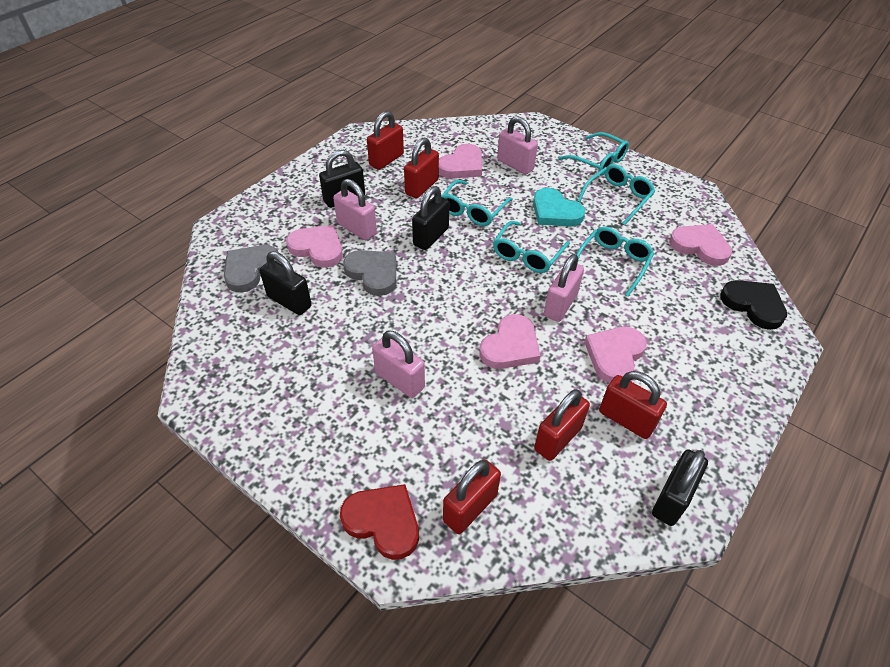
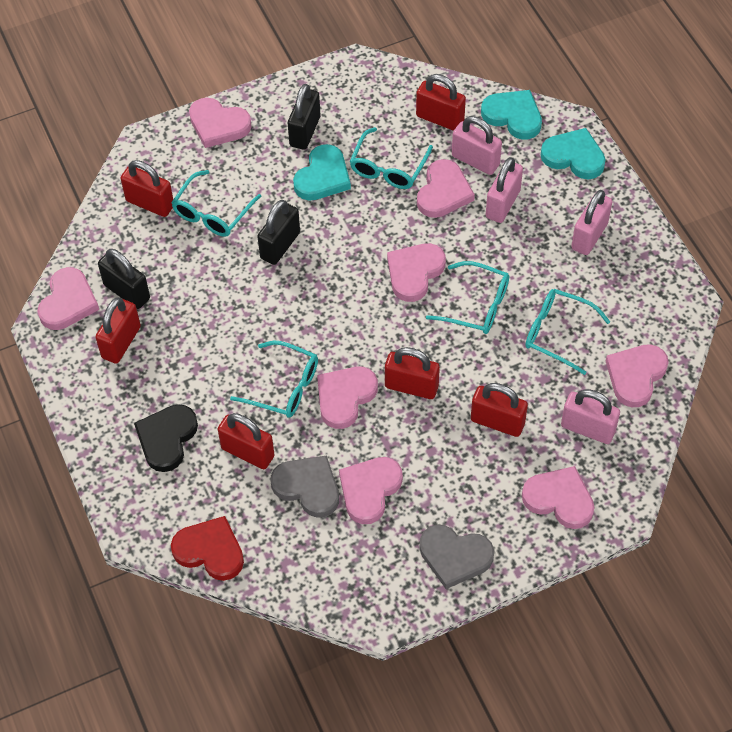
black padlock: [260,251,312,315] [319,150,365,208] [412,186,449,250] [652,449,708,526] = 4 -> [98,249,150,309] [257,200,300,265] [288,84,320,150] = 3
pink heart: [286,225,343,268] [439,144,482,178] [480,314,540,369] [584,327,647,383] [669,224,732,266] = 5 -> [37,267,99,330] [189,98,252,148] [317,367,378,429] [339,457,403,524] [387,243,446,302] [417,159,475,218] [522,466,595,529] [606,344,669,407] = 8
red padlock: [367,111,404,170] [404,138,439,198] [443,459,501,534] [534,389,590,461] [599,371,667,439] = 5 -> [95,297,141,364] [121,160,173,217] [218,413,275,469] [385,347,440,399] [416,74,466,131] [471,383,528,437] = 6
turquoise heart: [533,188,585,226] = 1 -> [293,144,351,201] [481,90,542,140] [541,128,606,179] = 3

